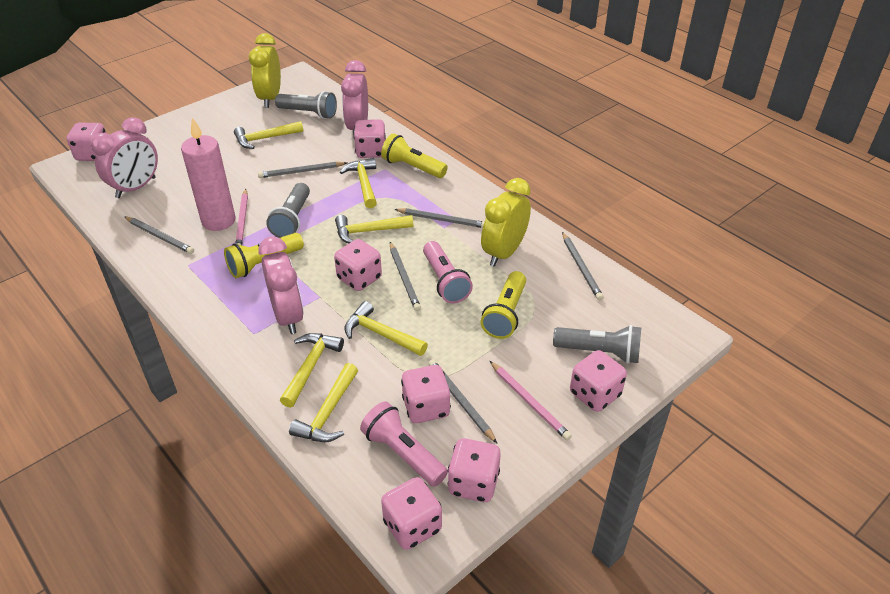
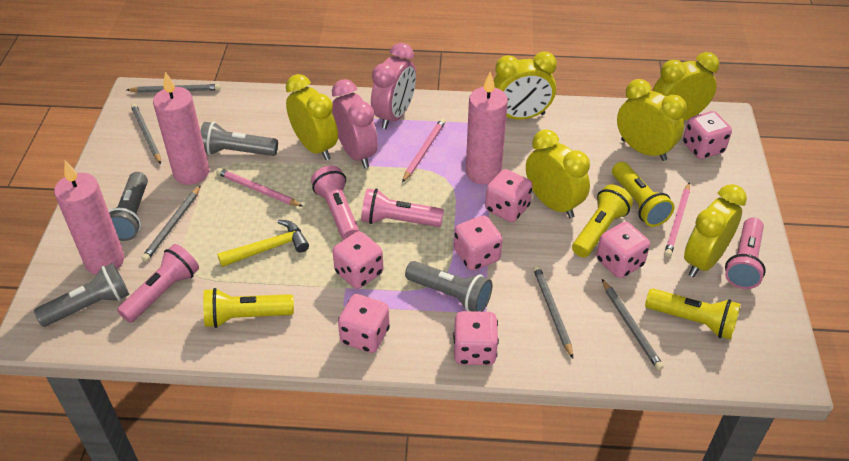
grey flashlight: [266,183,310,238] [275,91,337,119] [553,325,641,364] = 3 -> [34,263,129,327] [108,172,148,241] [201,122,278,156] [405,261,492,312] = 4
grey pencil: [124,216,194,254] [258,162,347,178] [390,242,421,311] [394,208,484,228] [428,359,497,443] [562,232,603,300] = 6 -> [127,84,220,93] [131,104,161,164] [141,185,201,262] [533,265,573,358] [602,279,664,371] = 5
pink candle: [181,117,235,231] = 1 -> [54,160,124,275] [153,72,209,185] [466,72,508,185] = 3
pink clock: [91,117,158,198] [258,237,304,334] [341,60,368,134] = 3 -> [332,79,378,168] [371,43,416,129] = 2
pink flashlight: [360,401,448,487] [423,241,473,304] = 2 -> [117,244,199,323] [311,166,359,240] [361,188,444,227] [725,217,766,289] = 4
pink pencil: [235,189,248,245] [490,361,572,440] = 2 -> [216,168,303,207] [402,118,446,183] [664,183,690,257] = 3
yellow clock: [249,33,281,108] [481,178,531,267] = 2 -> [286,74,338,160] [493,51,557,120] [526,129,590,218] [617,79,687,161] [652,52,719,121] [684,184,747,277] = 6
yellow flashlight: [224,233,304,278] [381,134,448,178] [481,271,526,339] = 3 -> [203,288,294,328] [572,185,633,257] [612,162,675,227] [645,288,741,340] = 4
yellow hammer: [234,121,303,149] [280,333,344,407] [289,363,358,442] [335,215,414,243] [340,158,377,208] [344,301,428,356] = 6 -> [217,219,309,267] = 1

